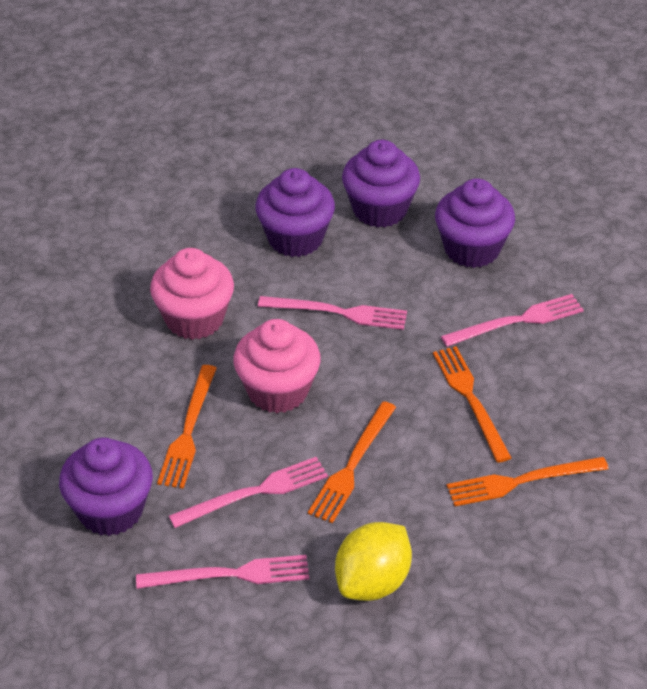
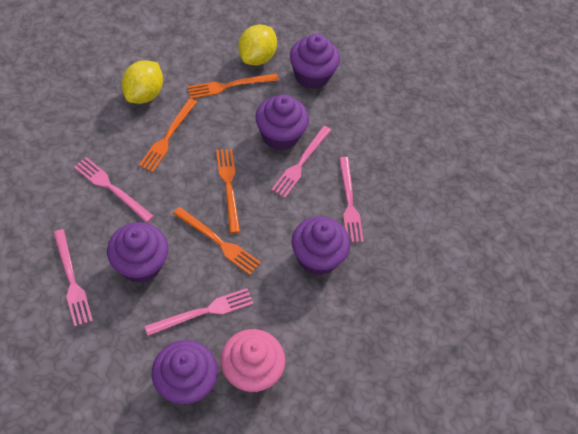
pink cupcake: [150,248,234,340] [233,319,321,413] = 2 -> [221,329,285,393] = 1
pink fork: [136,555,309,589] [169,457,328,528] [258,296,407,330] [441,294,584,347] = 4 -> [53,229,93,327] [74,157,154,223] [145,288,254,336] [271,126,331,198] [339,157,364,242] = 5
purple cupcake: [59,437,153,536] [255,168,335,257] [342,140,420,228] [435,178,515,268] = 4 -> [107,222,168,283] [152,340,218,405] [255,94,309,151] [290,34,340,89] [292,216,350,275] = 5
yellow lemon: [335,522,412,601] = 1 -> [121,60,163,104] [238,25,277,65] = 2

